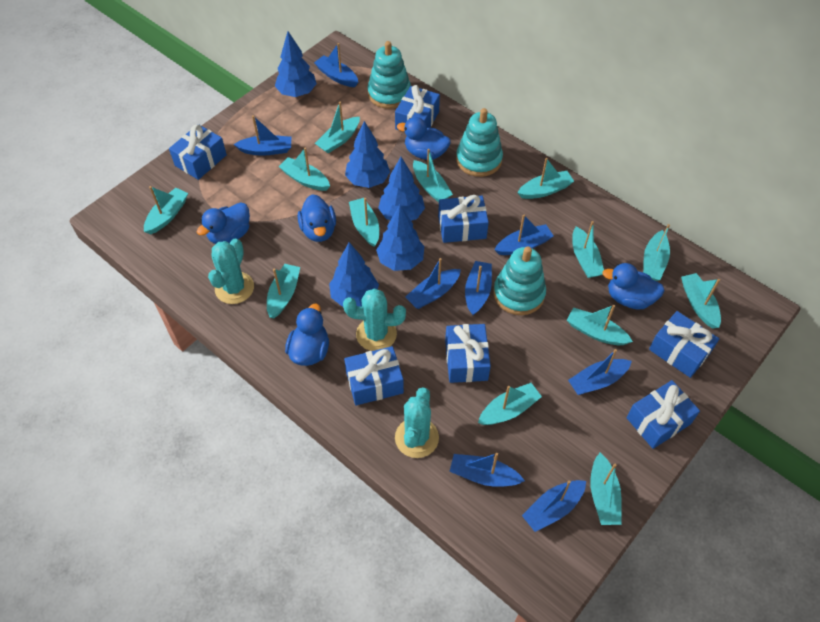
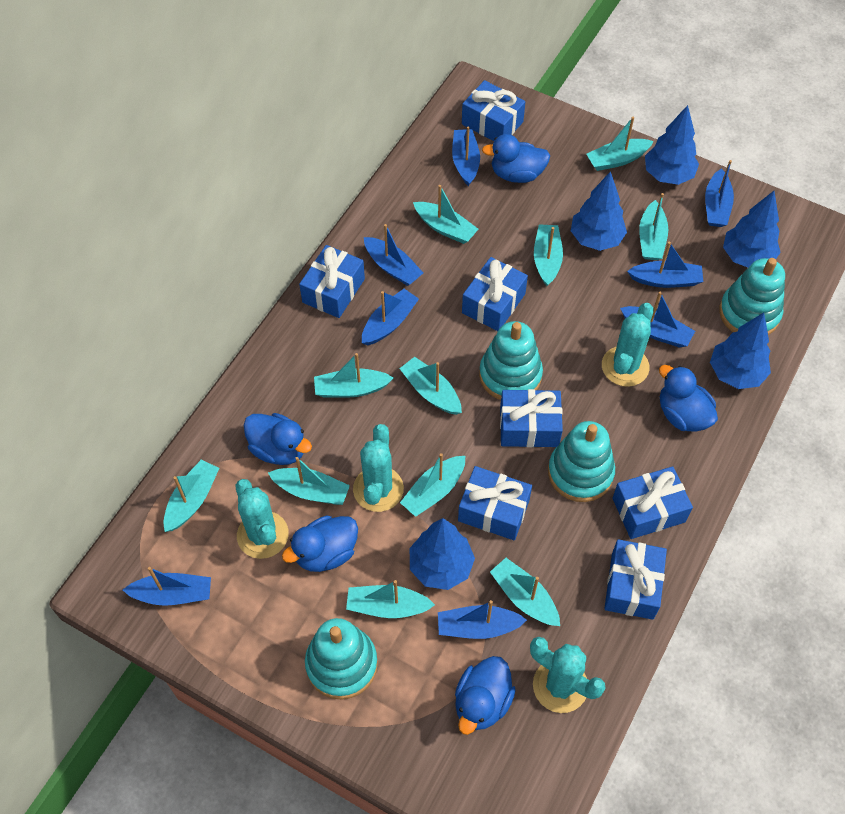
turquoise boat: [144,186,188,234] [267,264,300,318] [278,148,330,191] [315,102,360,153] [349,198,379,247] [413,149,453,203] [478,383,542,425] [517,158,574,199] [567,305,633,345] [572,221,604,278] [590,453,622,525] [643,224,670,281] [681,273,721,329] = 13 -> [163,460,219,532] [268,457,350,505] [314,353,393,398] [346,580,435,618] [399,357,462,415] [400,453,465,517] [413,185,478,244] [490,558,560,626] [534,224,563,286] [587,117,654,171] [639,193,668,260] = 11
turquoise cactus: [208,239,254,304] [343,288,406,351] [395,387,439,458] = 3 -> [235,479,289,559] [353,424,404,512] [530,637,605,713] [602,303,654,387] = 4
turquoise stacking toy: [367,41,411,109] [456,108,503,177] [493,246,546,315] = 3 -> [305,618,378,700] [479,321,543,400] [548,421,615,502] [719,258,785,335] = 4

